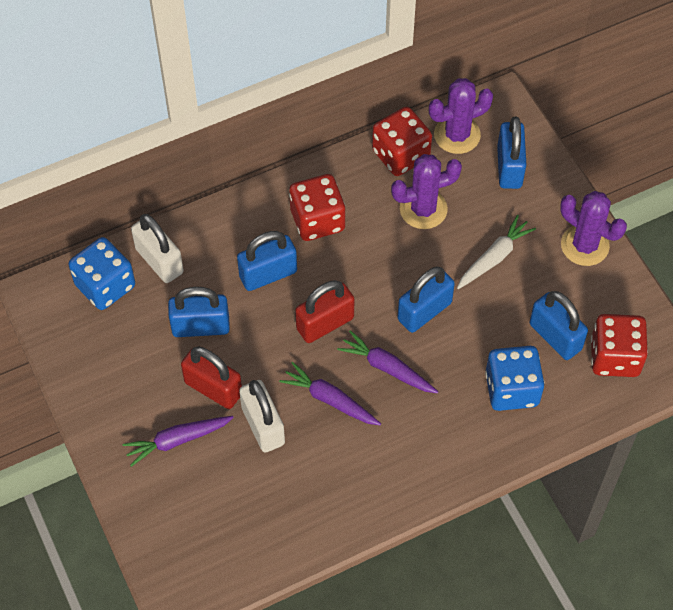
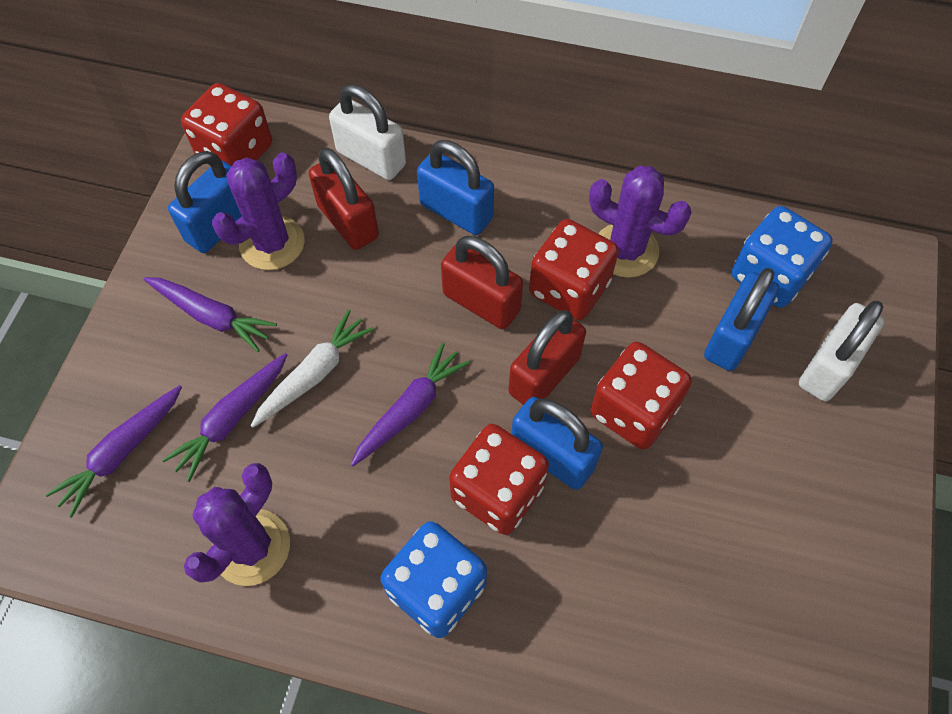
blue padlock: [168,287,230,337] [237,231,297,291] [398,267,455,333] [497,117,526,189] [530,291,588,360] = 5 -> [168,151,242,253] [417,140,494,235] [511,397,603,490] [704,268,779,371] = 4
purple carrot: [123,416,234,467] [279,362,381,425] [337,330,438,393] = 3 -> [46,385,182,518] [144,277,277,352] [162,353,287,482] [351,343,470,467] = 4
red dice: [289,174,345,241] [372,107,432,176] [591,314,648,377] = 3 -> [181,83,272,166] [449,424,549,535] [529,219,619,320] [590,342,692,449] = 4
red padlock: [181,346,242,409] [295,280,355,343] = 2 -> [309,148,379,250] [441,236,523,329] [508,310,586,405] = 3

